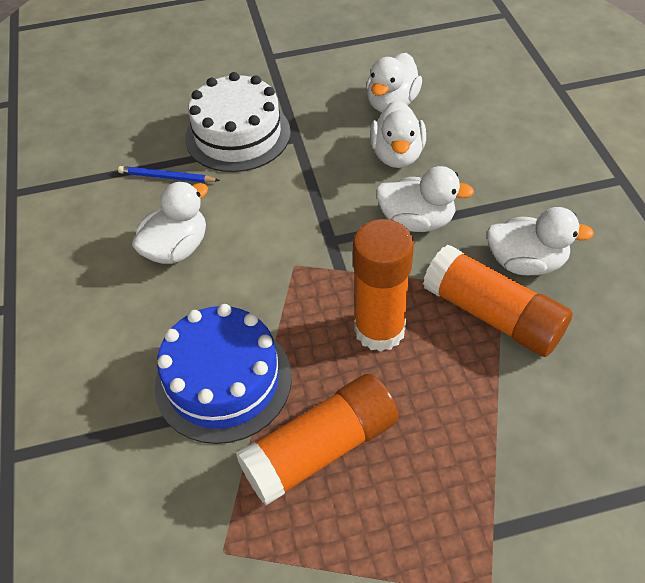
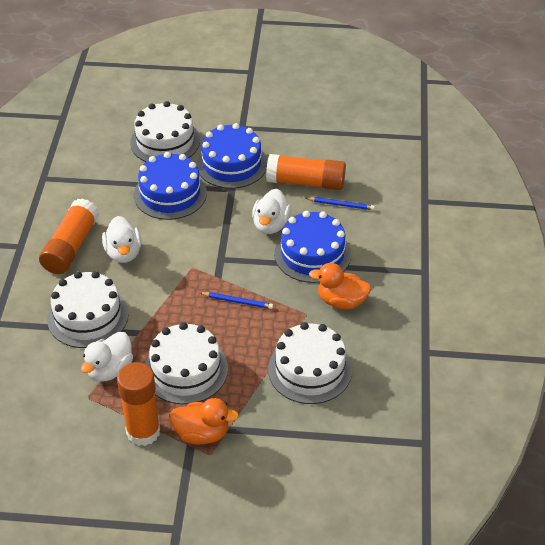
blue cake: [155,304,292,444] = 1 -> [134,152,207,220] [196,123,267,189] [274,211,351,283] = 3
blue pencil: [118,166,220,183] = 1 -> [200,292,273,309] [305,197,375,210] = 2
orange duck: none = 0 -> [169,398,239,445] [309,263,371,310] = 2
white cake: [185,72,291,172] = 1 -> [47,271,128,348] [130,101,200,162] [145,322,228,404] [268,322,352,404] = 4
white duck: [132,181,208,264] [366,53,422,112] [370,100,426,168] [376,166,474,232] [486,207,594,275] = 5 -> [81,332,133,382] [102,216,142,263] [252,189,291,234] = 3

